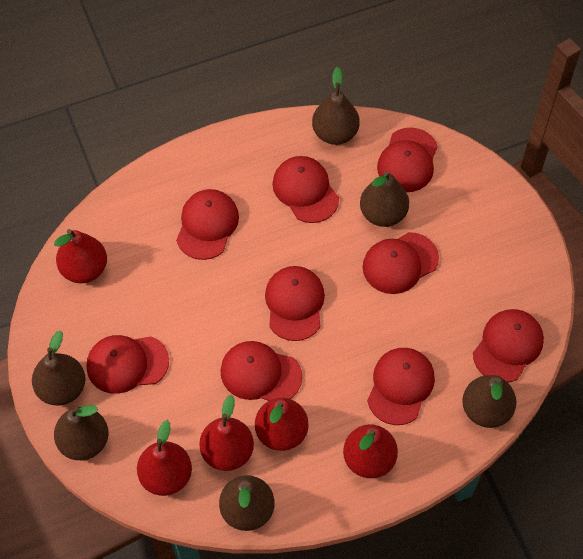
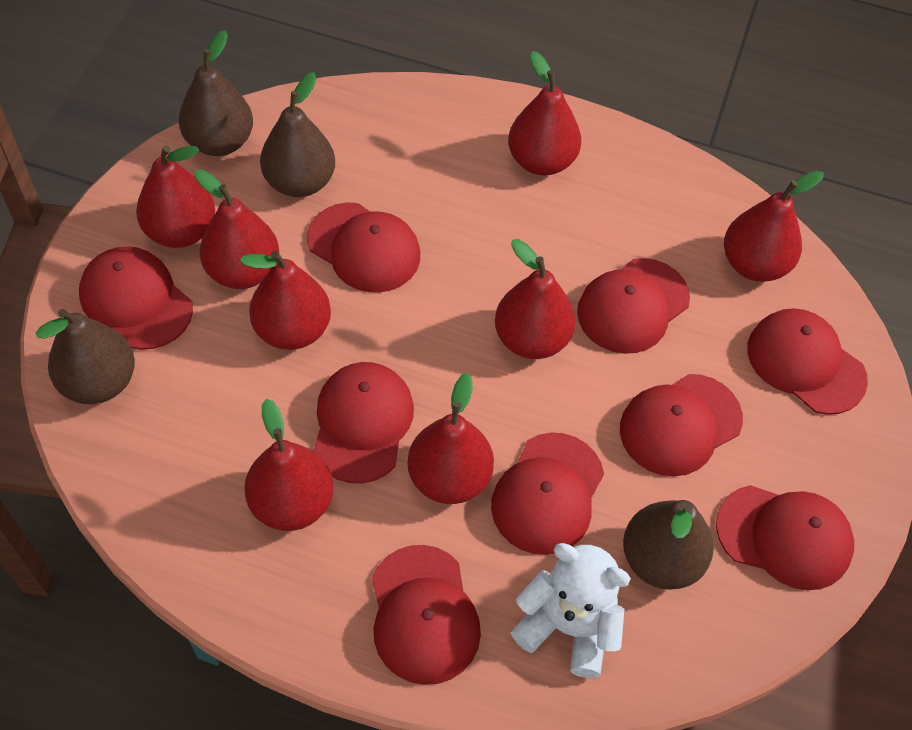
brown pear: [32,330,86,406] [54,405,109,460] [219,475,275,531] [312,67,360,145] [360,171,409,227] [462,375,517,428] = 6 -> [36,309,135,404] [179,30,253,156] [260,72,335,197] [623,500,714,590] = 4
red pear: [54,229,107,283] [137,420,192,496] [199,395,254,471] [255,398,308,451] [343,425,398,478] = 5 -> [136,145,215,248] [195,169,279,289] [240,250,331,350] [244,399,333,531] [407,373,494,504] [495,239,575,359] [508,51,581,175] [724,171,824,282] = 8
white teddy bear: none = 0 -> [511,543,631,678] = 1

